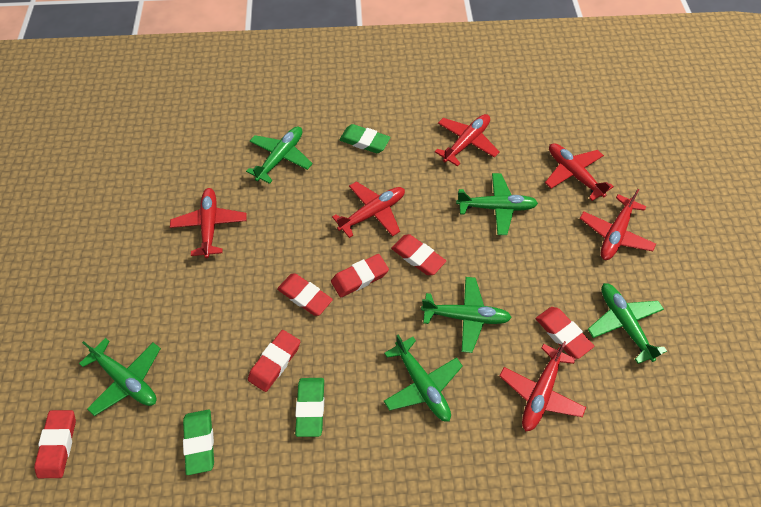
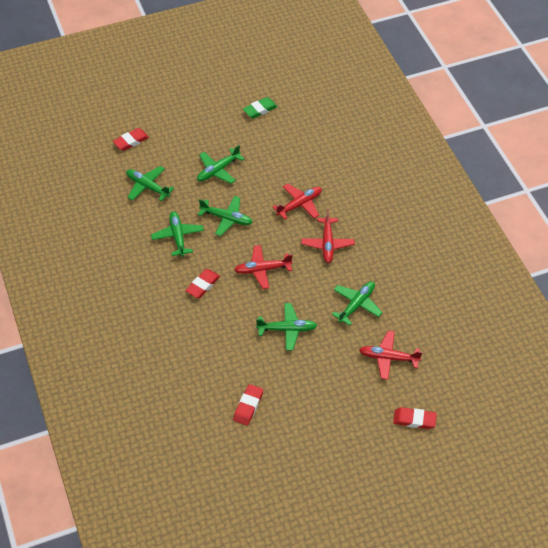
green eraser: [183,410,214,475] [295,378,324,437] [339,124,390,153] = 3 -> [243,97,278,119] = 1
red eraser: [34,410,76,478] [248,330,300,392] [277,273,333,316] [331,254,389,297] [391,234,446,275] [536,307,594,359] = 6 -> [113,128,149,151] [185,269,220,298] [233,384,263,426] [393,407,437,429] = 4
red plane: [170,188,246,258] [332,181,405,238] [435,114,500,167] [500,341,586,431] [545,143,614,201] [580,189,656,260] = 6 -> [234,245,293,289] [272,184,322,220] [302,210,355,263] [359,331,422,380] = 4

